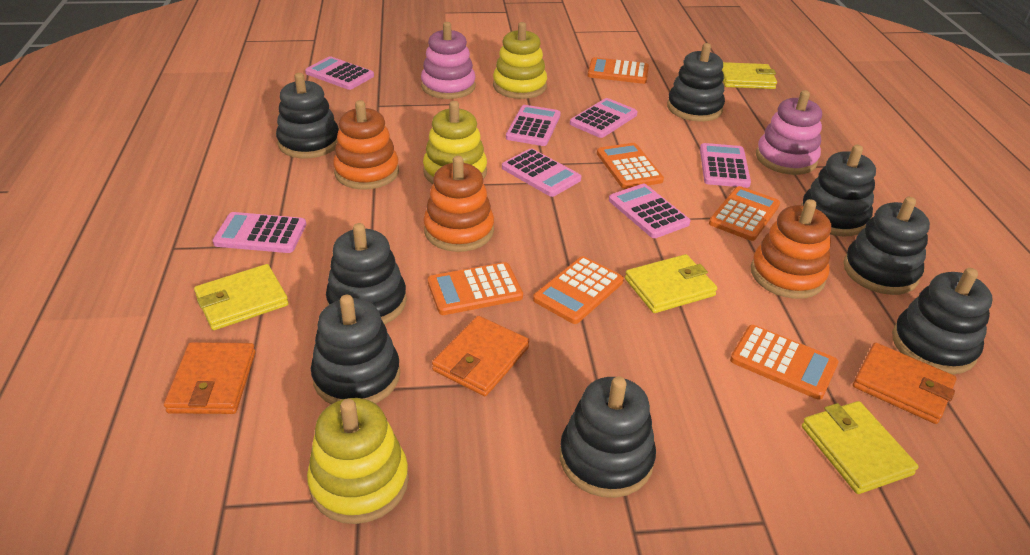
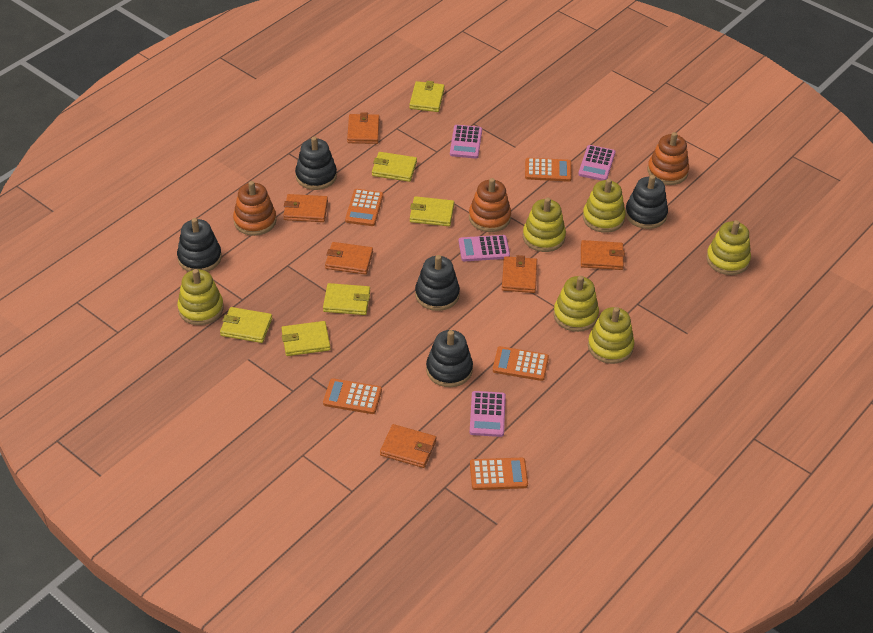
black stacking toy: [276,73,339,158] [311,295,400,404] [326,223,407,324] [560,376,656,498] [667,43,725,122] [801,145,876,236] [843,197,930,295] [892,268,993,375] = 8 -> [177,218,222,272] [295,137,337,190] [415,255,460,311] [426,330,473,387] [625,175,668,229] = 5
orange calculator: [428,262,523,315] [533,256,624,324] [587,57,649,84] [597,143,664,189] [709,186,780,241] [730,325,839,400] = 6 -> [323,378,382,414] [345,189,383,226] [470,458,528,490] [493,346,549,381] [525,158,572,182] = 5
orange wallet: [164,342,256,414] [432,316,529,396] [853,342,956,424] = 3 -> [283,194,328,222] [325,242,373,275] [347,112,379,144] [380,424,436,468] [502,255,537,293] [581,240,625,270] = 6
pink calculator: [212,212,306,253] [305,56,374,90] [502,148,581,197] [506,105,561,146] [570,98,637,138] [609,184,691,238] [700,143,751,188] = 7 -> [450,125,482,159] [458,235,510,261] [470,391,506,437] [578,145,615,181] = 4
pink stacking toy: [421,22,476,99] [756,90,822,175] = 2 -> none = 0
yellow stacking toy: [307,398,409,524] [423,101,487,184] [493,22,547,99] = 3 -> [177,269,224,325] [523,198,566,252] [553,276,599,332] [583,179,626,233] [588,307,635,364] [706,220,751,275] = 6
yellow wallet: [194,264,289,330] [625,254,717,313] [722,62,777,89] [802,401,919,494] = 4 -> [220,307,272,343] [282,321,330,356] [323,283,370,315] [372,152,417,182] [409,81,445,112] [410,196,454,226] = 6

